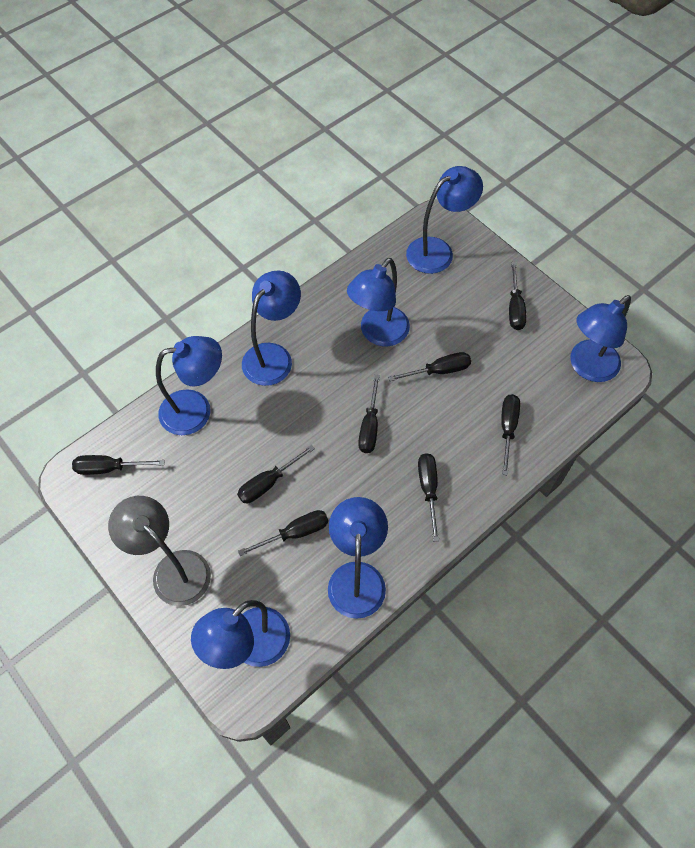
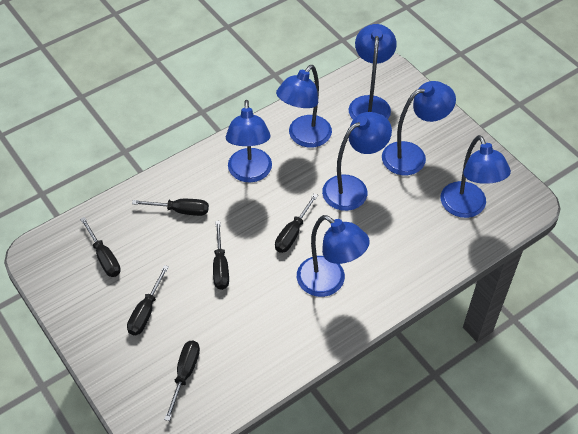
black screwdriver: [72,455,165,475] [237,445,315,503] [238,510,328,556] [358,375,380,453] [388,352,471,381] [418,453,439,541] [501,394,520,475] [509,262,527,330] = 8 -> [80,217,121,277] [127,265,169,335] [132,199,209,216] [164,341,200,421] [213,221,229,290] [275,193,318,253] = 6
grey lamp: [108,496,211,606] = 1 -> none = 0

